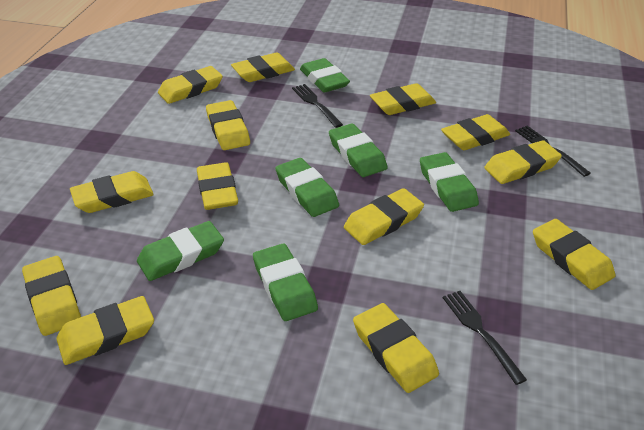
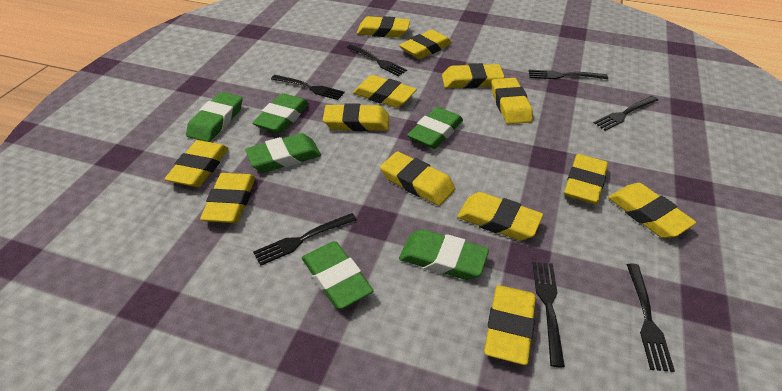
black fork: [292,84,343,128] [443,291,527,385] [515,126,591,177] = 3 -> [253,213,357,266] [271,75,345,100] [347,44,407,76] [529,70,608,79] [533,262,565,367] [594,96,658,131] [627,264,675,372] = 7

